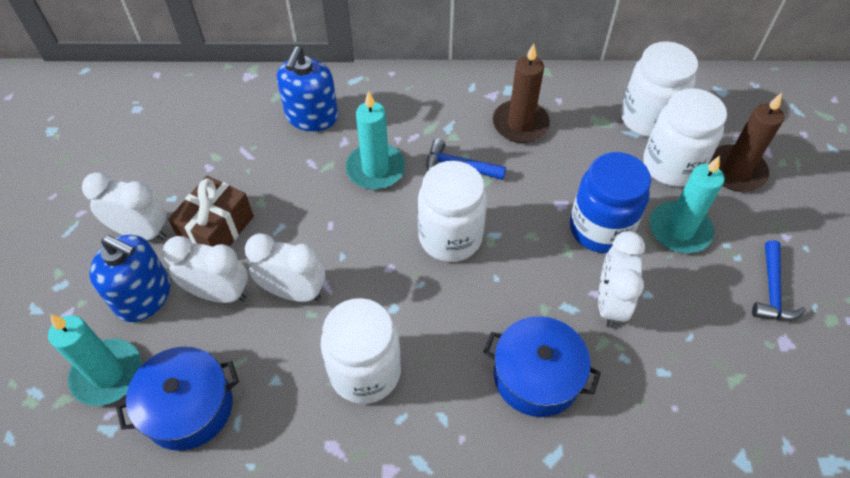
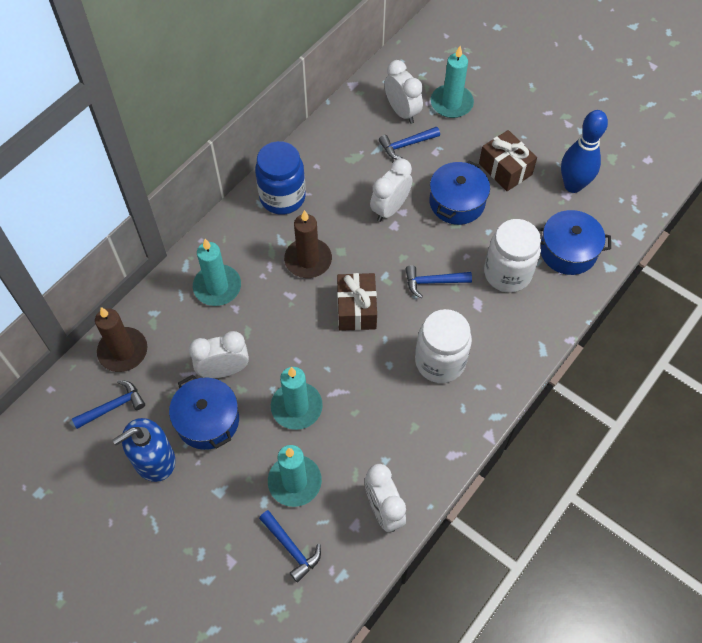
blue bowling pin: none = 0 -> [561,110,608,193] = 1
blue hammer: [426,138,506,180] [752,240,806,320] = 2 -> [72,380,145,429] [259,510,321,583] [379,127,440,160] [405,265,472,298] = 4
blue pot: [116,347,239,451] [483,316,601,417] = 2 -> [169,375,239,450] [429,160,490,225] [537,210,611,275] = 3
blue soap dispenser: [90,235,170,322] [277,47,338,131] = 2 -> [113,418,175,482] = 1
brown gift: [168,176,254,247] = 1 -> [337,273,377,331] [479,130,537,191] = 2
turquoise candle: [48,314,142,406] [346,91,405,190] [650,156,725,253] = 3 -> [193,239,241,306] [268,445,322,507] [271,367,323,430] [431,46,474,118] = 4
white jar: [321,298,401,404] [418,161,487,262] [621,41,698,137] [643,88,727,187] = 4 -> [415,309,472,383] [484,219,541,293] = 2

